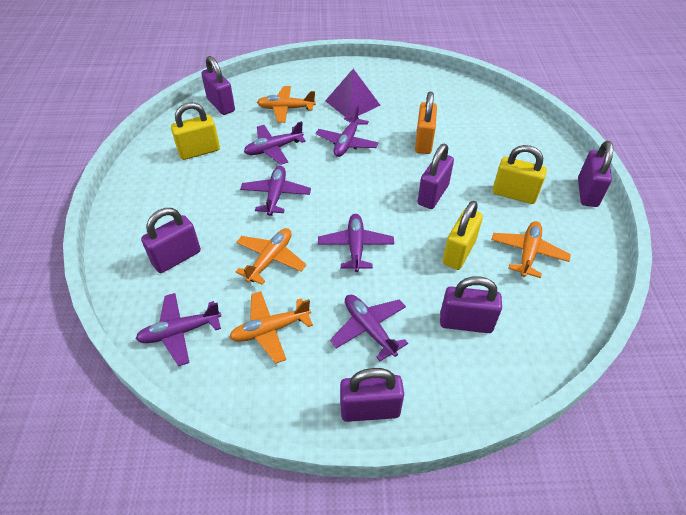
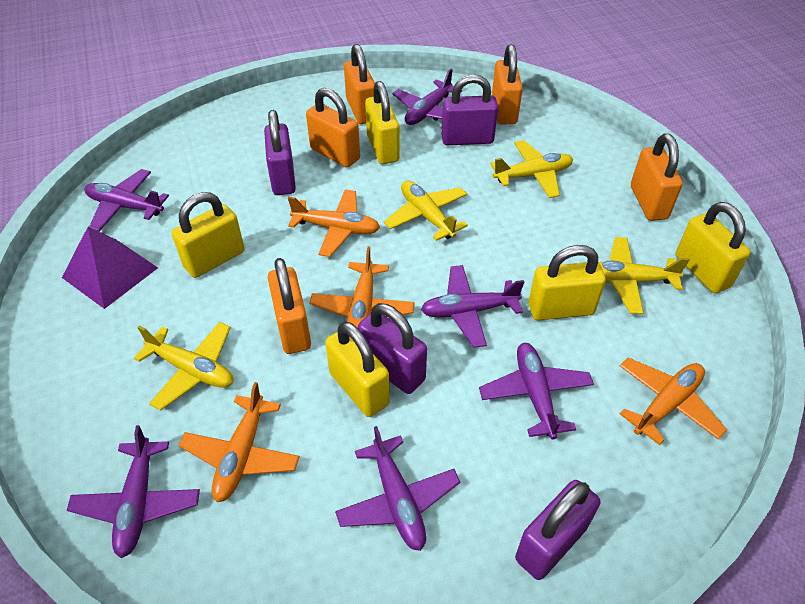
orange padlock: [415,92,437,154] = 1 -> [268,258,311,354] [306,88,360,167] [344,44,375,124] [492,44,523,125] [631,133,683,221] = 5
purple padlock: [141,208,201,273] [201,56,235,115] [340,368,404,422] [417,144,454,209] [440,276,502,333] [578,141,613,207] = 6 -> [264,110,296,195] [358,303,427,394] [441,75,498,146] [515,480,600,580] = 4
yellow padlock: [171,102,220,160] [442,201,483,270] [492,145,547,204] = 3 -> [171,192,245,278] [325,321,390,417] [365,81,400,164] [528,245,606,321] [676,202,750,293] = 5
yellow plane: none = 0 -> [134,322,233,410] [384,181,468,241] [490,140,573,198] [598,237,690,314] = 4

